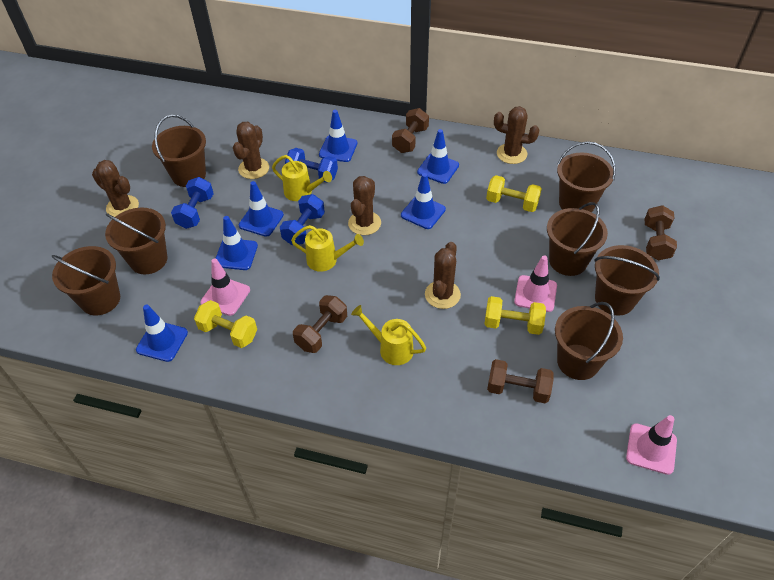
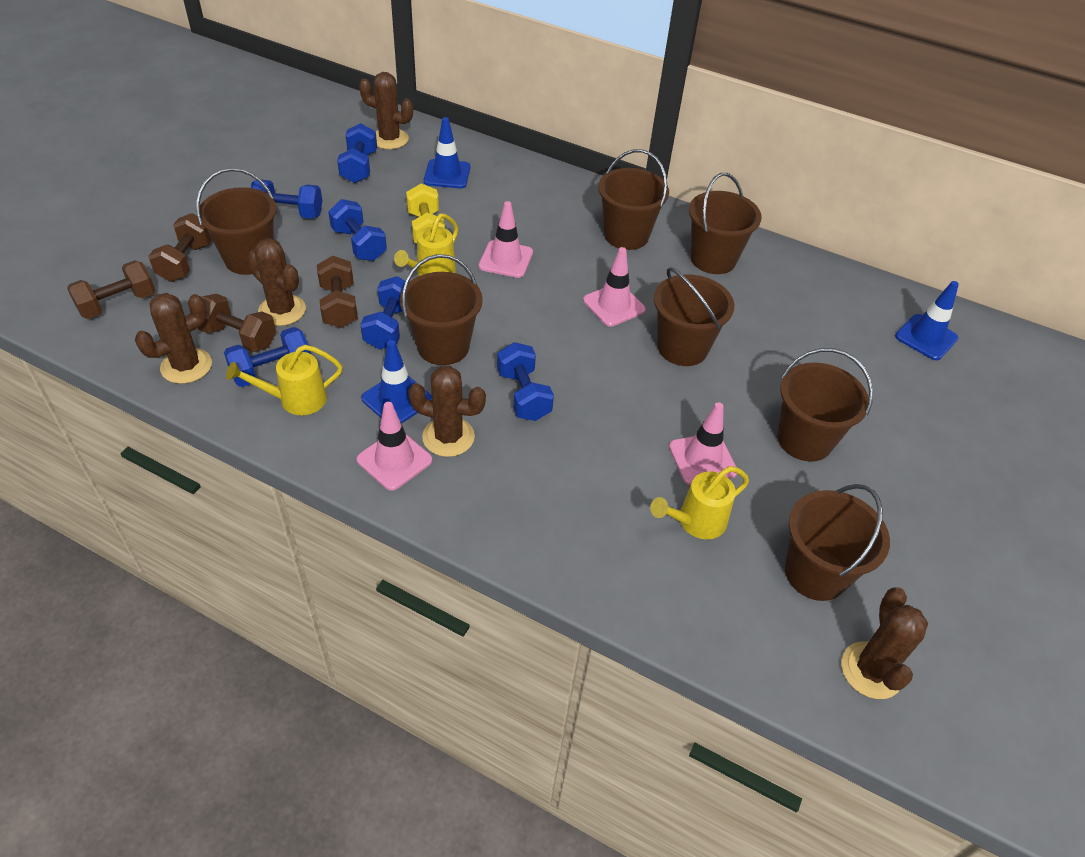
blue dumbbell: [171,177,214,229] [280,194,325,245] [285,148,338,183] = 3 -> [224,327,311,387] [251,180,322,219] [328,199,387,261] [337,123,377,183] [360,276,405,349] [497,342,554,421] = 6
blue traffic cone: [136,305,188,362] [216,216,258,270] [239,181,284,237] [319,110,357,162] [401,173,446,229] [417,129,459,184] = 6 -> [361,340,432,424] [424,117,470,188] [895,281,959,360] = 3
pink traffic cone: [201,258,250,316] [514,256,557,312] [626,415,677,475] = 3 -> [357,402,432,491] [479,201,533,278] [583,247,646,327] [669,402,737,485] = 4
yellow dumbbell: [194,300,257,348] [484,296,546,335] [486,175,542,212] = 3 -> [406,183,445,243] = 1

